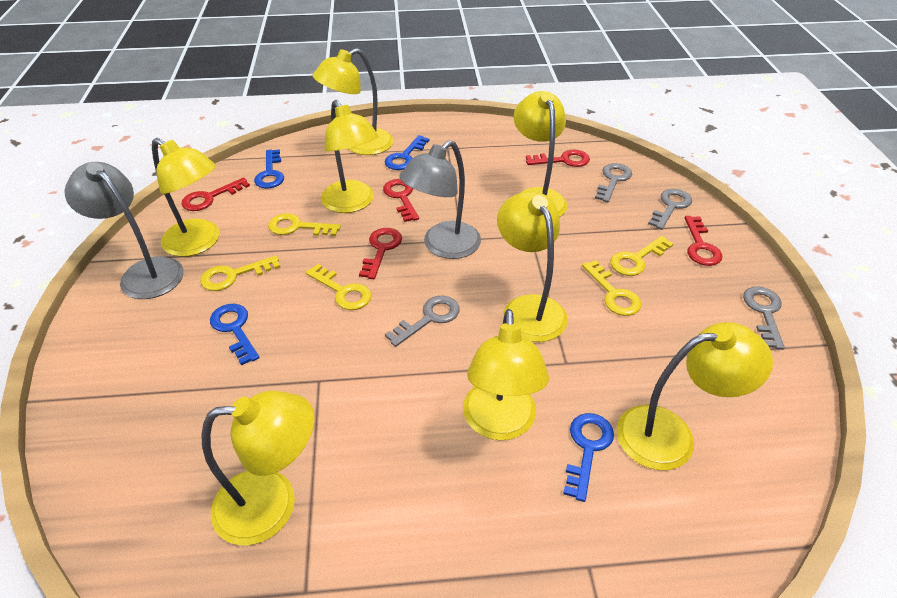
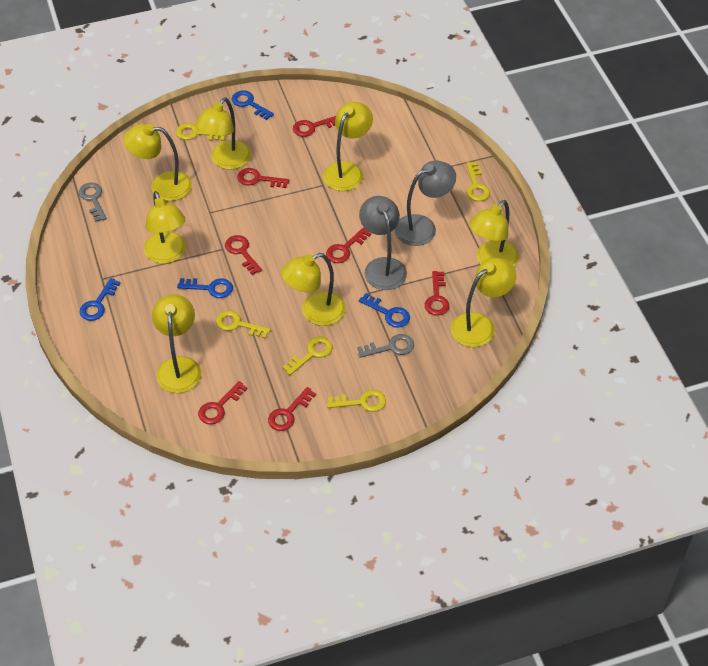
grey key: [385,296,460,347] [595,163,632,202] [648,189,692,230] [743,286,785,350] = 4 -> [79,183,106,222] [357,334,414,358] = 2
red key: [182,177,250,211] [359,228,402,279] [383,179,419,222] [526,149,590,167] [684,216,722,266] = 5 -> [198,381,247,425] [225,235,262,275] [237,168,290,188] [268,387,316,431] [293,116,336,137] [326,227,371,263] [425,271,450,316] = 7

